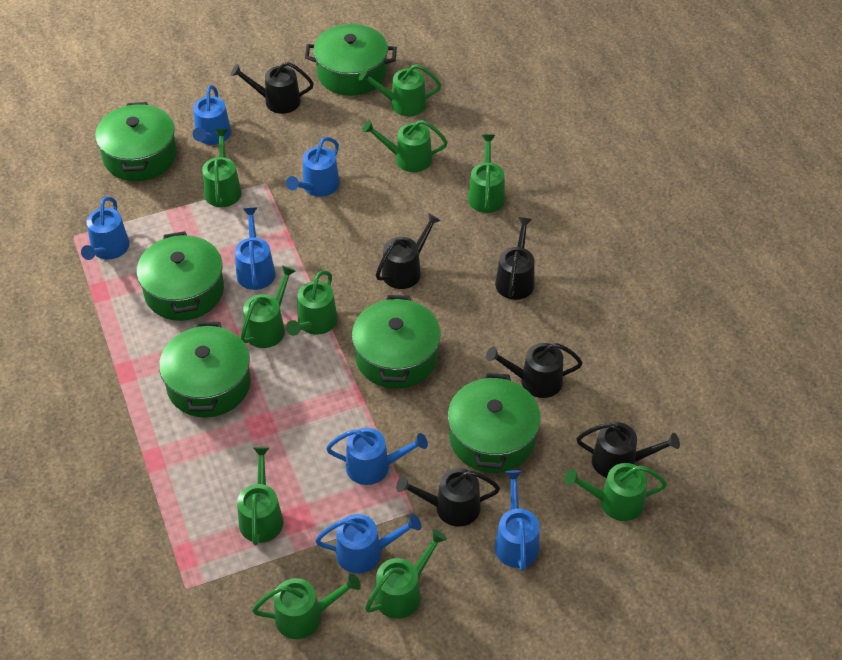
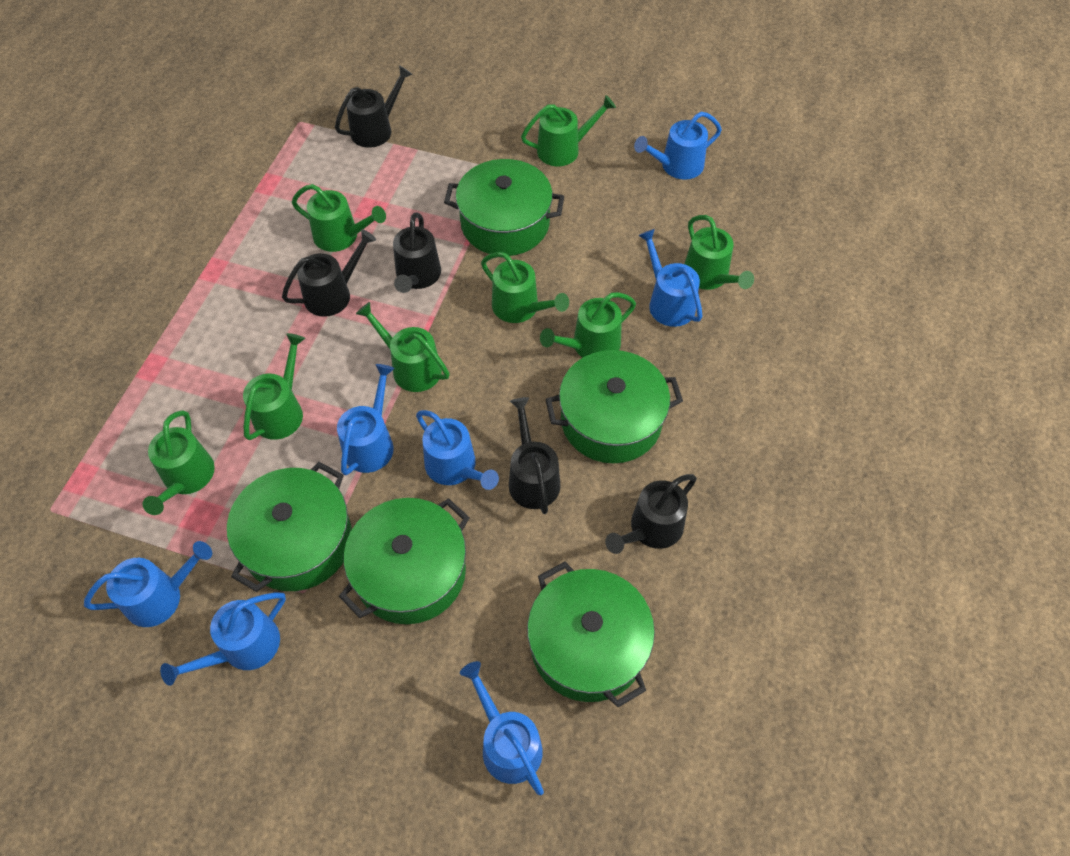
black watering can: [231,62,314,114] [376,213,441,289] [396,468,500,527] [486,343,583,398] [495,217,534,300] [577,422,680,478] = 6 -> [282,229,376,317] [335,65,413,148] [393,212,441,293] [509,397,561,514] [605,474,697,554] = 5
green pot: [95,102,177,181] [137,231,224,321] [159,322,251,418] [305,24,397,96] [352,295,441,389] [448,373,541,473] = 6 -> [227,462,352,592] [339,498,470,624] [444,159,564,256] [527,561,655,707] [545,350,683,463] = 5
green watering can: [202,129,242,207] [237,447,283,546] [240,265,295,348] [252,574,361,639] [286,270,338,336] [359,64,441,116] [362,120,448,172] [365,529,447,619] [468,134,505,213] [565,463,667,521] = 10 -> [143,410,215,515] [243,333,305,440] [292,184,386,252] [356,302,449,392] [481,252,569,323] [521,95,616,166] [540,292,636,357] [684,215,754,290] = 8

